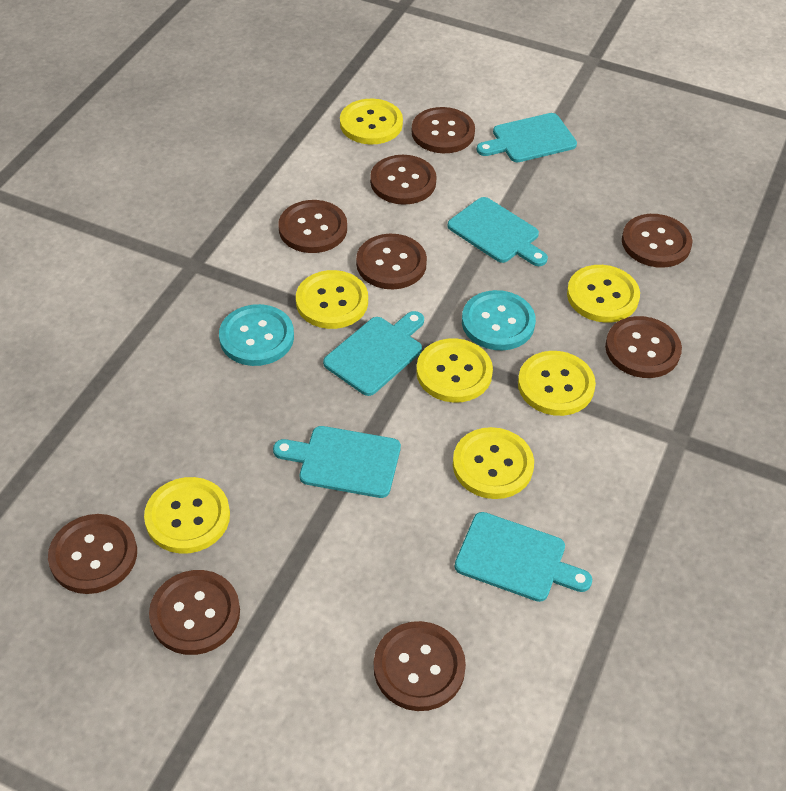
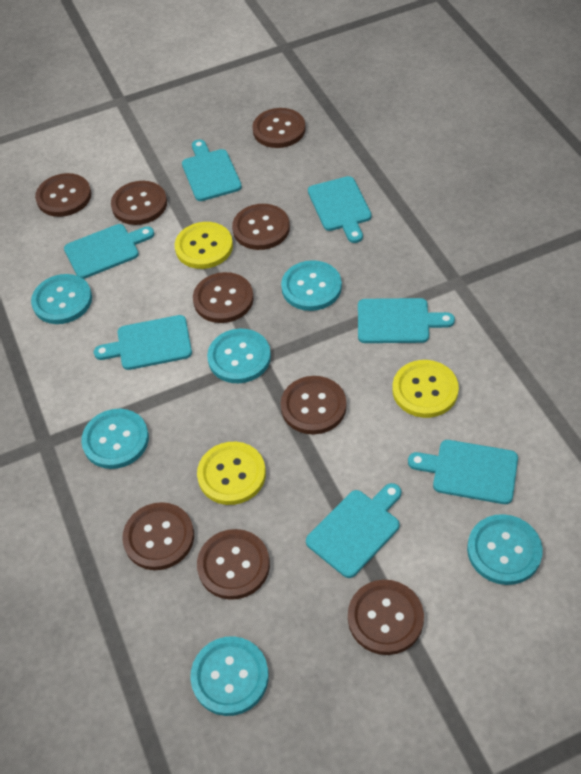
turquoise button: [219,304,294,366] [462,290,536,350] = 2 -> [31,274,92,324] [81,409,149,469] [190,636,269,716] [207,329,271,383] [281,260,342,311] [467,514,543,585] = 6
turquoise cutting board: [273,426,401,498] [323,311,424,396] [447,197,548,266] [455,512,592,602] [477,113,577,162] = 5 -> [64,224,154,279] [94,315,192,370] [182,139,242,201] [306,483,401,578] [308,176,372,243] [358,298,455,343] [408,440,518,504] = 7
yellow button: [144,477,230,554] [296,270,368,329] [340,99,403,144] [416,338,493,403] [453,427,534,499] [518,351,596,416] [567,265,640,323] = 7 -> [175,222,233,269] [197,442,266,505] [392,360,459,418] = 3

